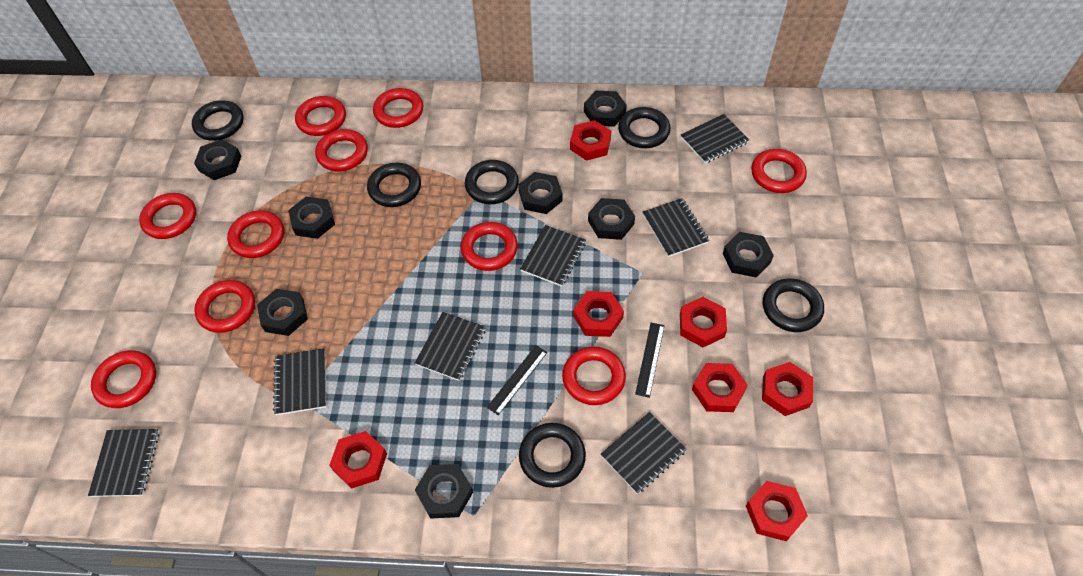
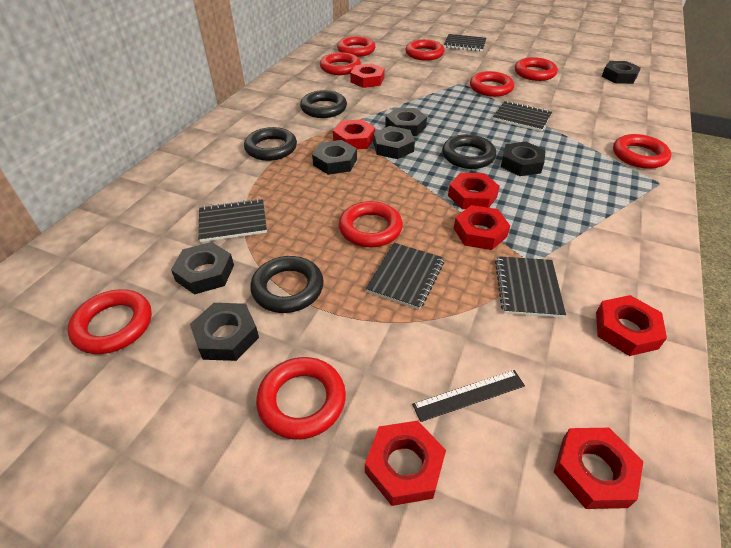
black notebook: [88,429,160,497] [273,348,326,415] [415,312,486,381] [520,225,586,287] [601,412,687,494] [643,198,709,257] [681,114,749,163] = 7 -> [198,199,267,242] [366,243,444,310] [444,34,486,52] [493,101,552,132] [495,256,566,318] = 5
black nut: [194,139,241,180] [257,289,308,336] [288,197,335,239] [415,464,473,519] [518,172,563,214] [584,91,627,127] [588,198,635,240] [723,232,774,277] = 8 -> [171,242,234,295] [190,303,259,361] [312,140,357,175] [373,126,415,159] [385,108,427,136] [501,142,546,176] [602,61,641,84] = 7
black ring: [192,100,244,141] [367,163,421,207] [465,160,519,204] [519,423,586,488] [618,107,670,148] [763,278,824,332] = 6 -> [244,127,297,161] [250,256,324,313] [300,90,347,118] [442,134,496,169] = 4
black ruler: [487,346,547,415] [635,323,665,398] = 2 -> [412,370,525,422] = 1
red ring: [91,350,156,408] [139,193,196,239] [194,280,255,333] [227,210,284,258] [295,96,346,136] [315,129,368,171] [373,88,423,128] [461,222,518,271] [562,347,626,405] [751,149,807,193] = 10 -> [67,289,152,354] [256,357,346,439] [320,52,361,75] [337,36,376,57] [339,201,403,247] [406,39,445,61] [470,71,514,97] [515,57,558,81] [613,134,671,169] = 9

